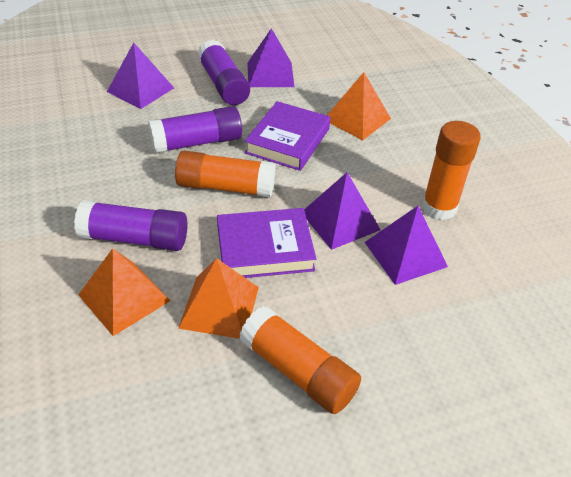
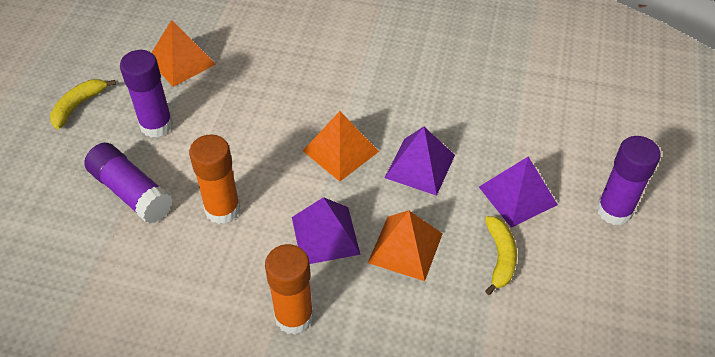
orange glue stick: [175,151,275,197] [239,306,361,414] [422,121,481,220] = 3 -> [189,134,240,224] [265,244,314,335] = 2
purple book: [217,208,317,278] [245,101,330,171] = 2 -> none = 0
purple pyramid: [107,42,174,109] [248,28,294,87] [304,172,381,250] [365,206,448,285] = 4 -> [292,197,361,264] [385,127,455,196] [479,157,558,228] = 3
yellow banana: none = 0 -> [50,79,116,129] [485,216,517,295] = 2

